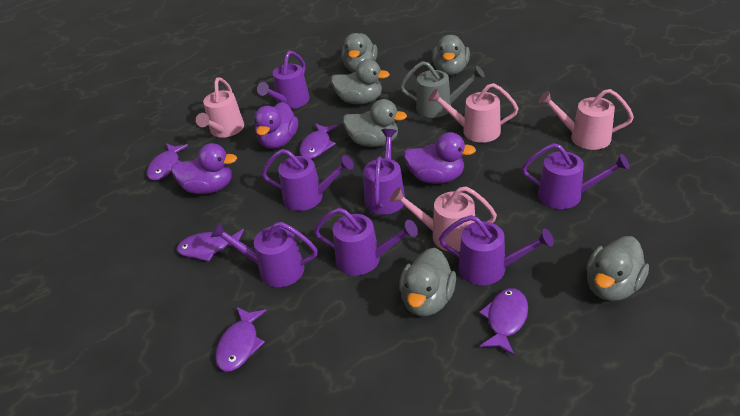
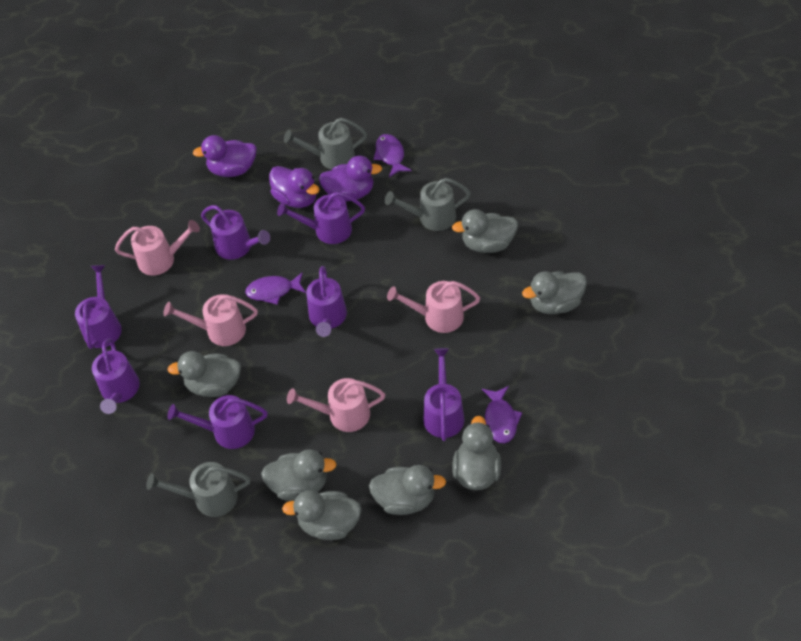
grey duck: [331,59,390,104] [341,33,378,72] [343,99,407,147] [399,248,456,316] [432,35,470,75] [586,236,649,301] = 6 -> [167,351,241,397] [261,449,337,500] [282,490,362,540] [369,465,446,515] [452,209,518,253] [452,416,501,490] [522,271,587,314] = 7
grey watering can: [400,61,485,118] = 1 -> [146,462,250,517] [284,118,367,169] [385,178,471,231] = 3
purple fish: [147,143,188,180] [176,229,244,262] [215,307,267,372] [299,123,337,159] [479,288,528,356] = 5 -> [245,272,306,304] [373,134,412,177] [482,386,522,444] = 3

